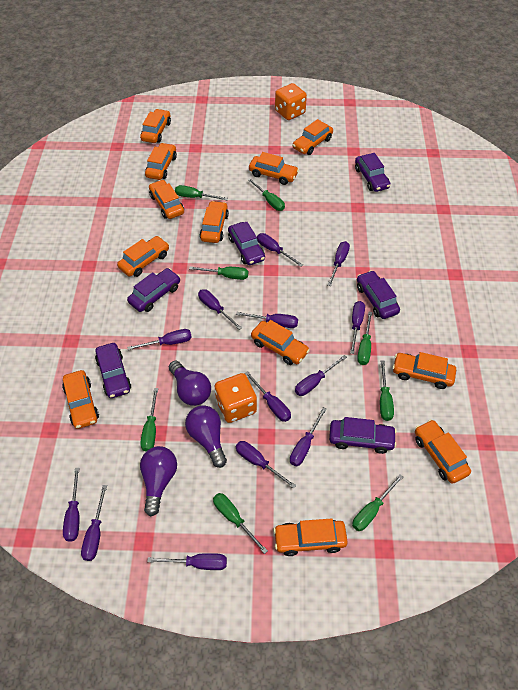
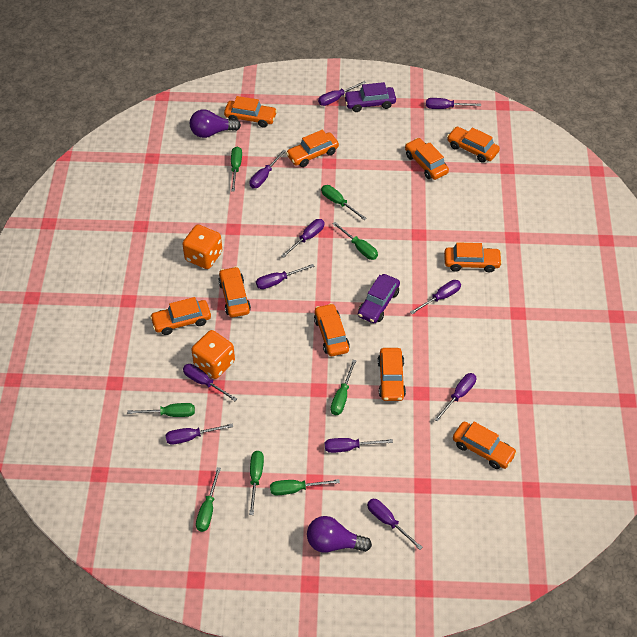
orange car: [62,370,99,429] [117,236,169,277] [140,109,171,143] [145,143,177,180] [149,180,184,219] [200,201,229,243] [249,152,299,185] [251,320,310,365] [273,518,348,556] [292,119,333,155] [392,352,456,389] [415,419,471,484] = 12 -> [150,297,211,335] [218,267,251,317] [224,96,277,128] [286,130,339,167] [314,303,350,356] [378,348,406,401] [405,138,449,180] [444,242,502,272] [447,127,500,163] [453,422,517,469] = 10
purple car: [95,343,131,398] [127,268,180,312] [228,222,265,265] [329,417,397,454] [355,153,391,192] [357,270,400,319] = 6 -> [344,82,396,112] [358,274,400,323] = 2
purple light bulb: [140,446,177,516] [169,361,211,406] [185,405,227,468] = 3 -> [190,110,241,138] [307,516,372,553] = 2
purple screwdriver: [63,468,80,542] [81,485,107,561] [127,329,192,350] [147,553,227,570] [198,289,242,330] [236,312,298,328] [236,441,296,489] [245,371,291,422] [257,233,303,267] [290,407,327,466] [295,355,347,396] [328,241,350,286] [350,301,365,354] = 13 -> [166,423,233,445] [183,364,237,401] [250,150,286,188] [256,264,315,289] [281,219,324,258] [318,81,366,106] [325,438,393,453] [367,499,423,550] [410,280,461,314] [426,98,481,109] [434,373,476,422] = 11

